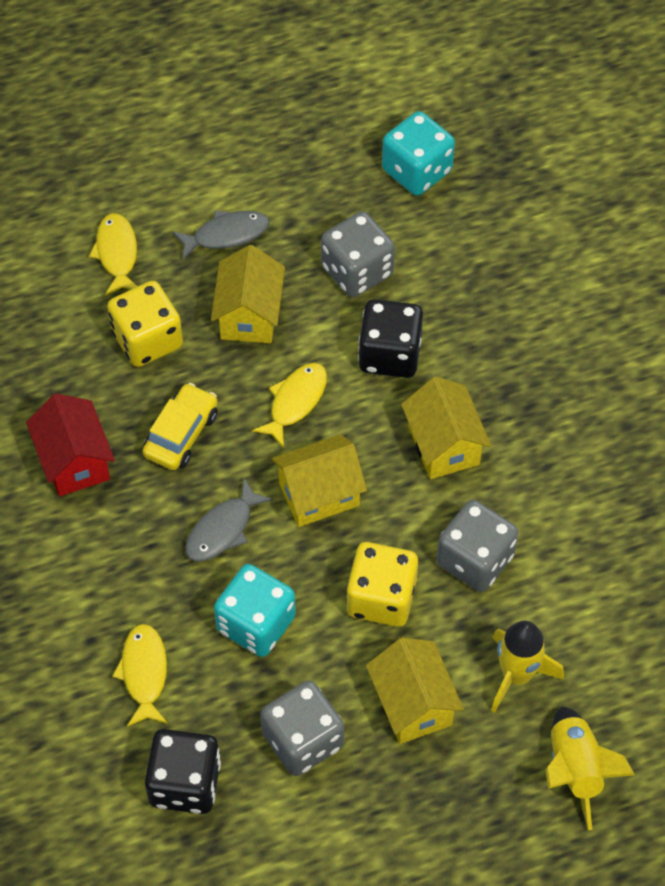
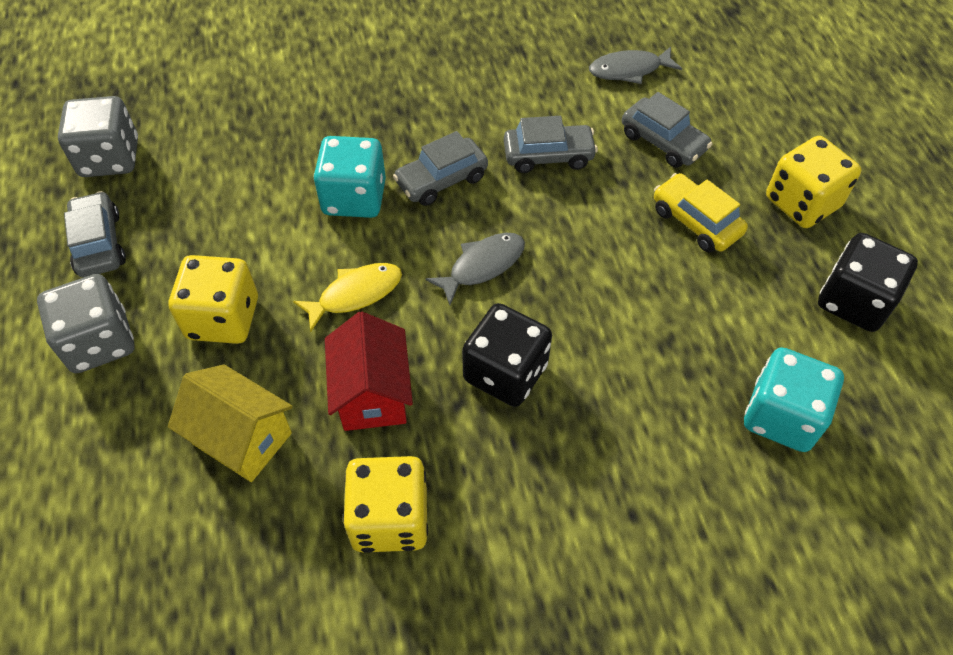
grey car: none = 0 -> [64,191,126,277] [393,131,488,206] [504,116,598,173] [622,92,712,168] = 4
grey dice: [261,680,344,776] [321,211,395,297] [437,500,518,592] = 3 -> [37,274,134,373] [58,96,138,177] = 2
yellow dice: [107,281,183,367] [346,542,418,627] = 2 -> [169,255,258,344] [343,456,428,553] [766,136,861,228] = 3
yellow fish: [89,213,137,296] [112,624,168,727] [252,363,327,448] = 3 -> [293,263,402,332] = 1
yellow house: [211,245,285,343] [272,434,367,527] [366,637,464,744] [401,377,491,479] = 4 -> [168,364,293,482] = 1
yellow rocket: [491,621,564,713] [545,706,635,830] = 2 -> none = 0

